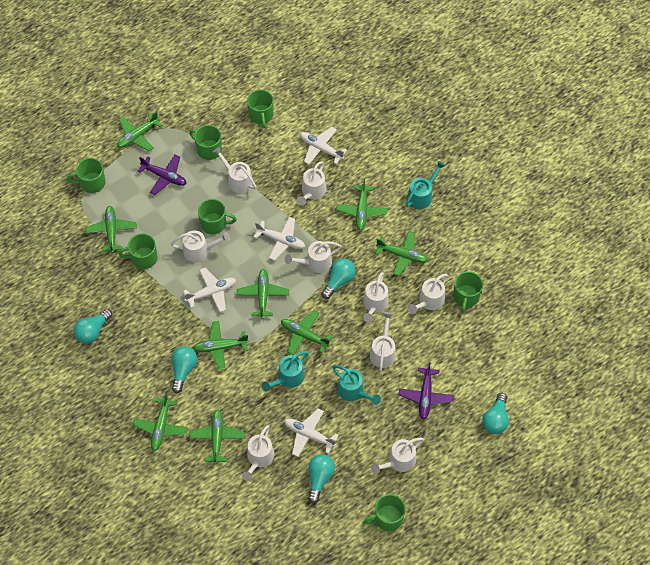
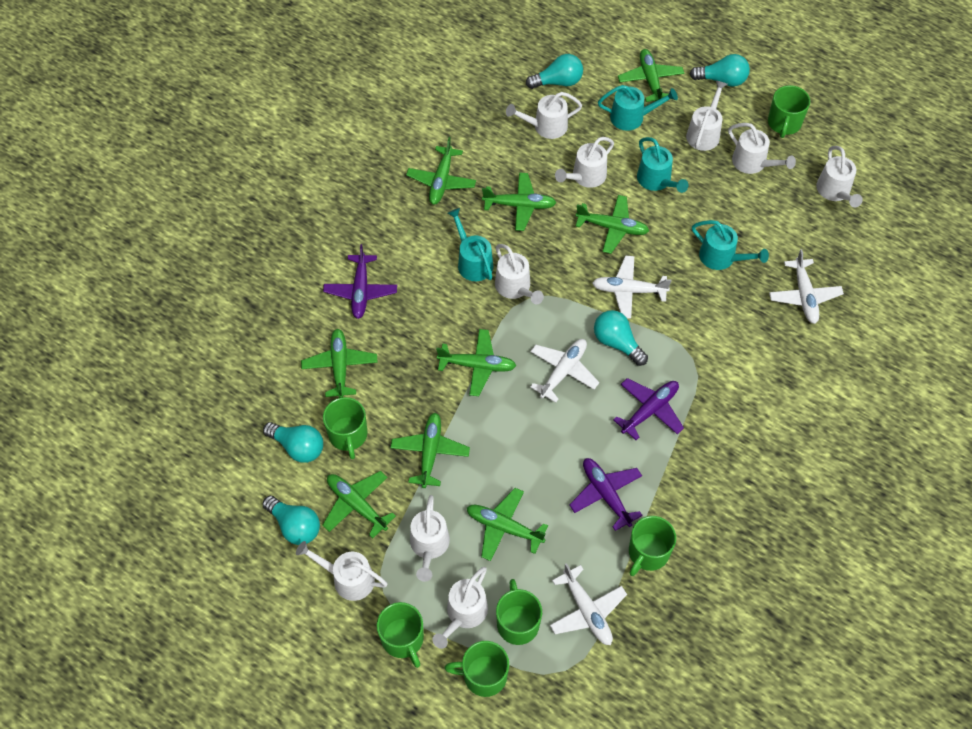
green mug: [67,158,106,193] [118,233,157,269] [189,125,222,160] [198,199,237,234] [247,90,273,128] [364,494,406,531] [453,271,483,313] = 7 -> [323,397,368,459] [377,602,424,668] [444,641,509,697] [496,579,542,645] [629,516,676,576] [768,85,810,138] = 6
purple plane: [137,155,187,195] [399,362,453,420] = 2 -> [323,244,397,319] [569,458,643,531] [613,378,684,440] = 3
turquoise watering can: [261,351,309,392] [332,365,381,405] [406,161,446,209] = 3 -> [448,208,493,281] [598,85,678,131] [637,137,688,193] [692,220,769,270] = 4

